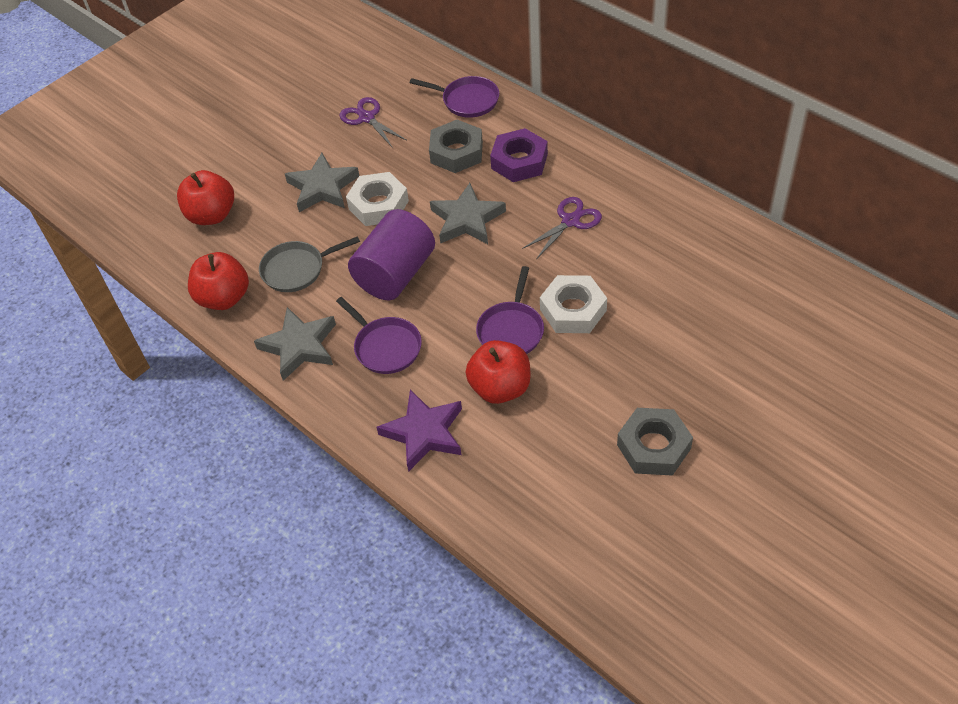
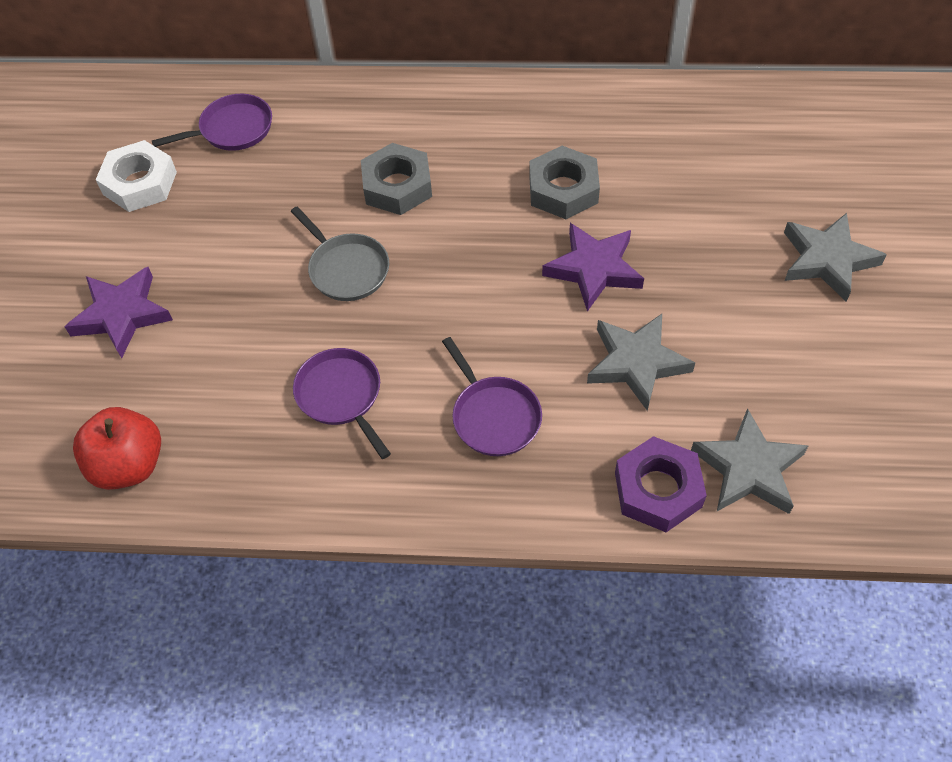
purple cylinder: [348,209,435,300] = 1 -> none = 0
purple scissors: [340,97,407,148] [522,197,602,259] = 2 -> none = 0
purple star: [376,390,462,472] = 1 -> [65,267,173,358] [542,223,644,312] = 2
red apple: [177,170,234,225] [188,252,249,310] [466,340,531,404] = 3 -> [73,407,161,490] = 1
white nut: [346,172,409,226] [540,275,607,333] = 2 -> [96,140,177,212] = 1

